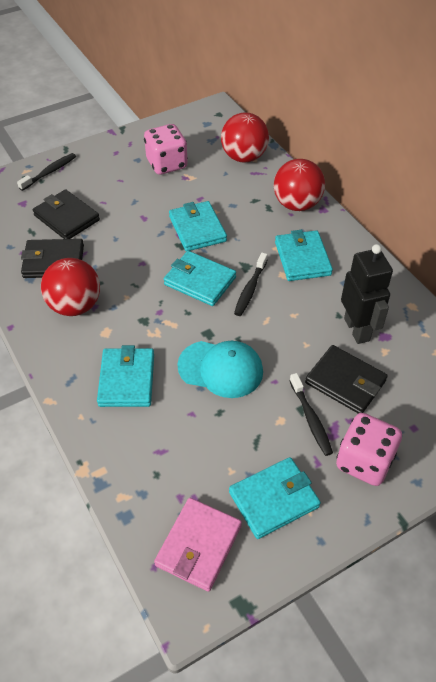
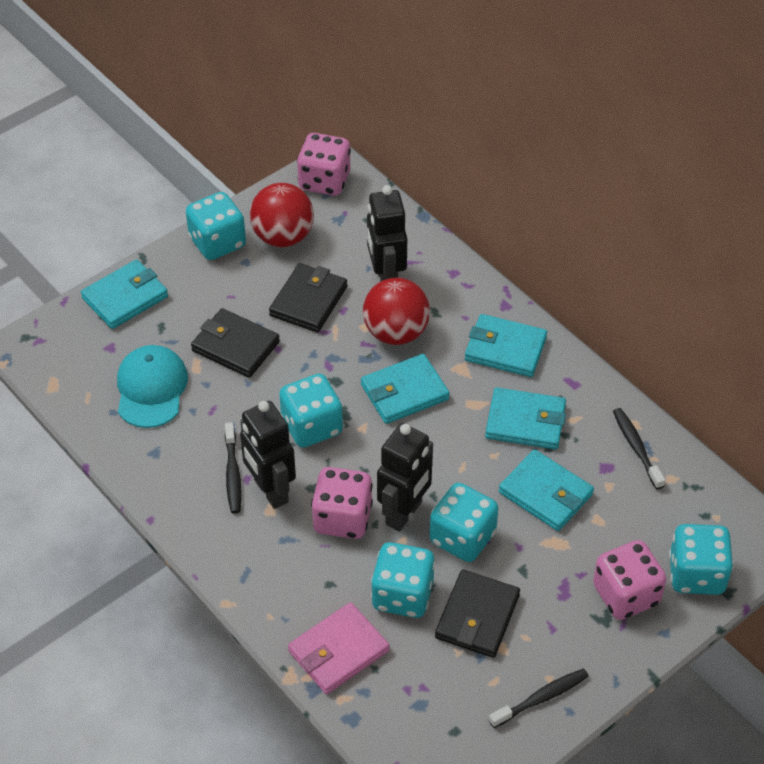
black robot: [341,244,393,344] = 1 -> [240,401,296,509] [367,185,407,282] [377,423,433,532] = 3
pink dice: [144,124,188,175] [336,413,402,486] = 2 -> [297,133,351,196] [311,467,373,539] [593,540,666,620] = 3
red ball: [41,258,100,316] [221,112,269,163] [274,159,325,211] = 3 -> [250,183,314,247] [363,278,430,345] = 2
turquoise dice: none = 0 -> [186,192,246,260] [279,374,343,448] [371,542,435,618] [430,483,499,562] [669,524,734,595] = 5

